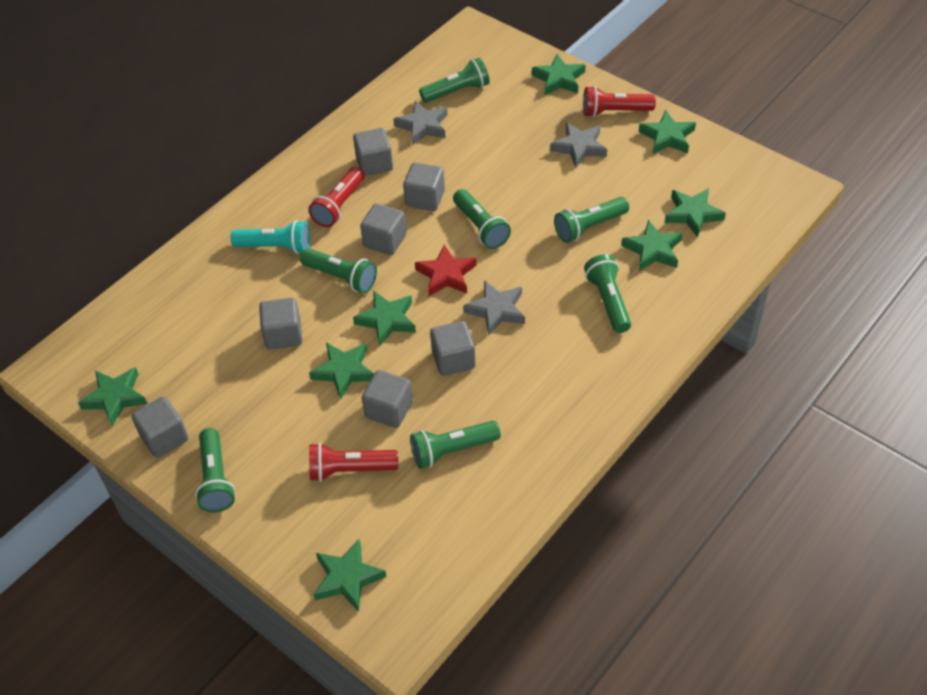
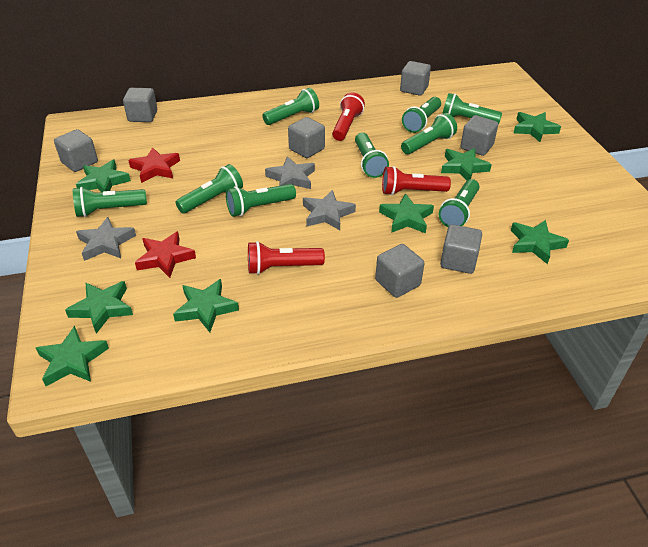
green flashlight: [195,428,235,512] [300,248,377,293] [410,421,501,469] [419,58,490,103] [453,189,511,249] [554,197,629,243] [584,254,631,333] = 7 -> [73,187,147,217] [175,164,243,213] [226,184,296,217] [262,88,319,125] [355,132,389,178] [401,113,457,154] [402,97,441,133] [439,179,479,227] [442,93,502,125] = 9
red star: [415,244,476,296] = 1 -> [128,147,180,183] [135,231,196,278] = 2
turquoise flashlight: [231,220,310,254] = 1 -> none = 0

